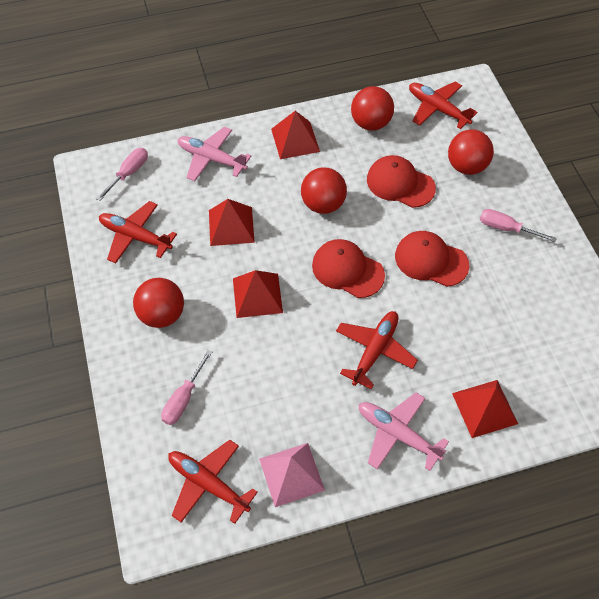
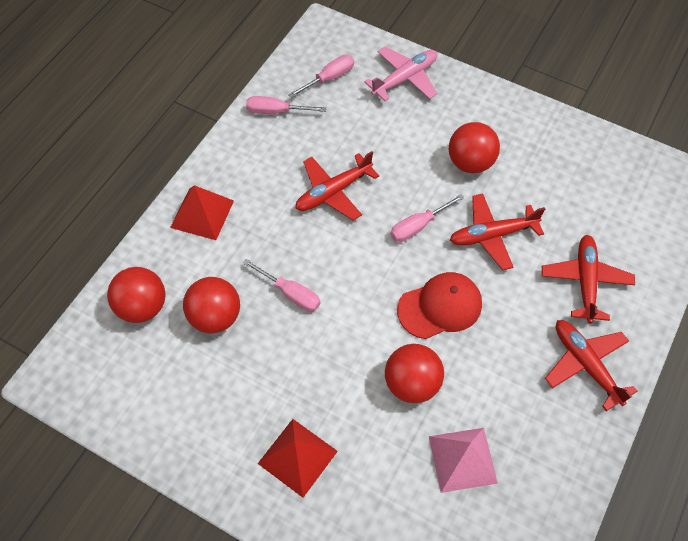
pink plane: [177,127,251,181] [359,392,449,471] = 2 -> [364,47,437,101] = 1
pink screwdriver: [96,148,148,201] [161,350,212,425] [480,209,557,242] = 3 -> [243,259,320,311] [246,96,326,114] [288,55,354,98] [390,194,464,242] = 4
red cap: [312,239,385,298] [367,155,436,208] [395,231,470,287] = 3 -> [397,272,482,339] = 1
red pyramid: [209,199,255,246] [233,270,283,318] [271,111,320,159] [452,380,518,438] = 4 -> [170,185,234,240] [258,419,338,498] = 2

